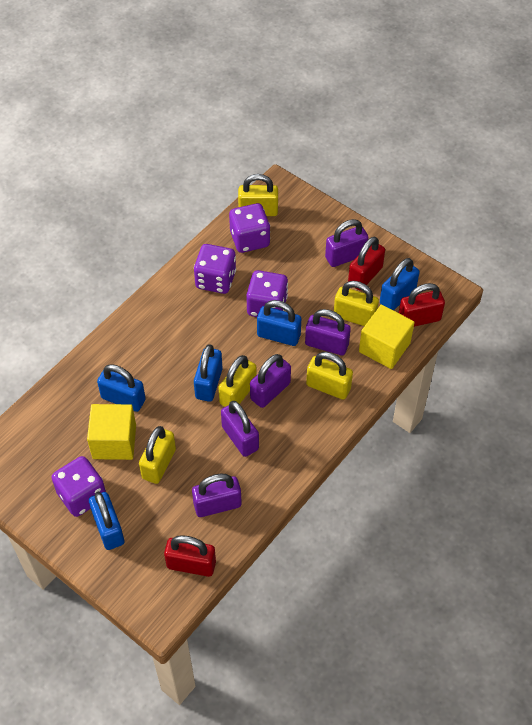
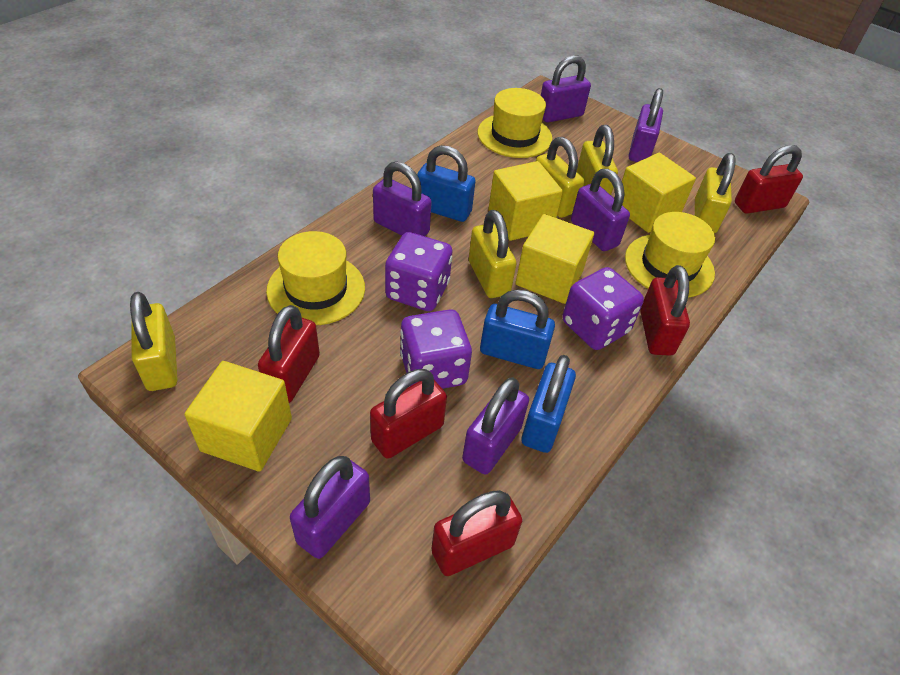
blue padlock: [89,492,124,550] [97,364,146,412] [194,344,223,402] [257,300,301,346] [380,258,420,311] = 5 -> [417,145,475,222] [480,290,555,369] [522,355,576,453] = 3
purple dice: [51,456,106,517] [194,244,236,294] [229,203,270,253] [246,270,288,317] = 4 -> [385,232,453,311] [400,309,472,389] [562,267,644,350] = 3
purple padlock: [192,474,242,517] [221,401,259,457] [250,354,291,408] [305,309,351,355] [325,219,369,267] = 5 -> [290,456,370,559] [373,161,432,236] [462,377,529,474] [541,55,591,123] [571,169,630,251] [629,88,663,162] = 6
red padlock: [164,535,216,577] [348,237,385,290] [399,283,445,327] = 3 -> [258,305,320,403] [370,369,447,459] [431,490,522,576] [640,265,690,356] [735,145,803,214] = 5
yellow cube: [87,404,136,460] [359,305,415,369] = 2 -> [184,361,292,472] [488,161,563,241] [515,214,594,304] [622,153,696,233] = 4
yellow hat: none = 0 -> [266,231,365,325] [478,88,552,158] [625,212,715,298] = 3

